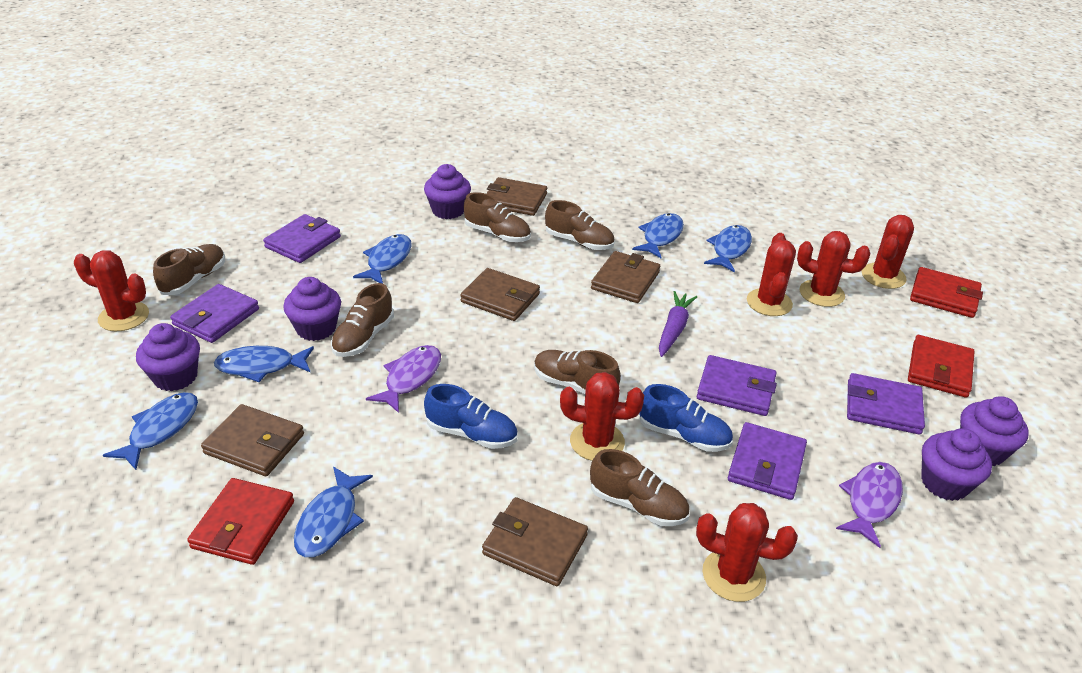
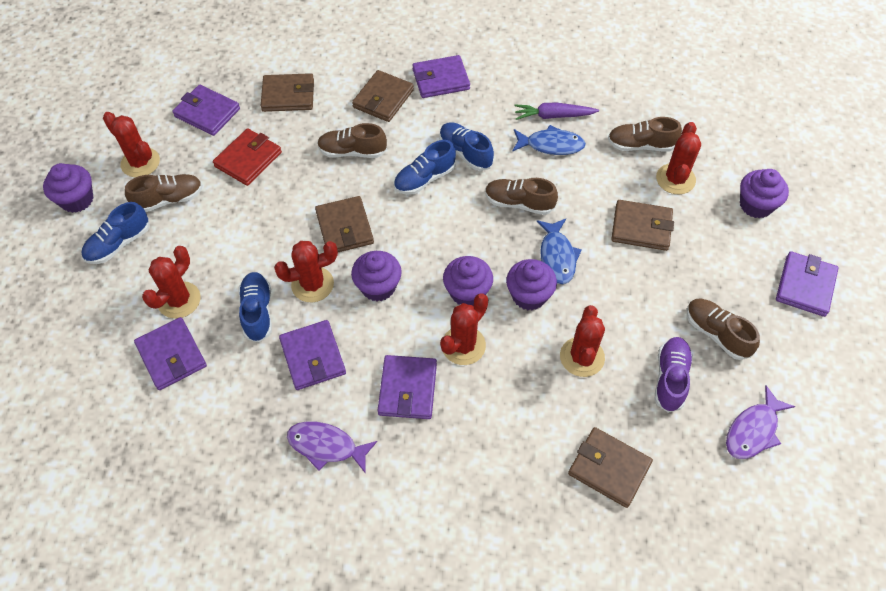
blue fish: [103,392,198,470] [214,346,314,382] [294,467,373,557] [353,234,412,283] [632,213,684,258] [704,225,752,272] = 6 -> [512,125,586,155] [536,219,582,284] = 2
blue shoe: [424,384,518,449] [639,384,733,452] = 2 -> [81,202,150,264] [239,272,272,343] [394,140,456,195] [439,122,494,171] = 4
brown shoe: [153,244,225,295] [331,283,394,357] [464,192,531,242] [534,350,621,394] [545,200,615,250] [590,449,690,526] = 6 -> [125,174,203,212] [317,123,387,158] [485,178,558,215] [608,117,682,152] [687,299,760,360] = 5
purple shoe: none = 0 -> [655,337,693,413] = 1
purple wallet: [170,284,259,343] [263,214,341,263] [697,355,777,416] [728,422,807,500] [847,373,925,434] = 5 -> [134,317,207,390] [173,85,240,136] [279,320,346,390] [378,355,437,419] [412,55,470,98] [776,251,838,317] = 6
red wallet: [187,478,294,565] [908,335,975,398] [910,267,983,318] = 3 -> [213,128,282,186] = 1

